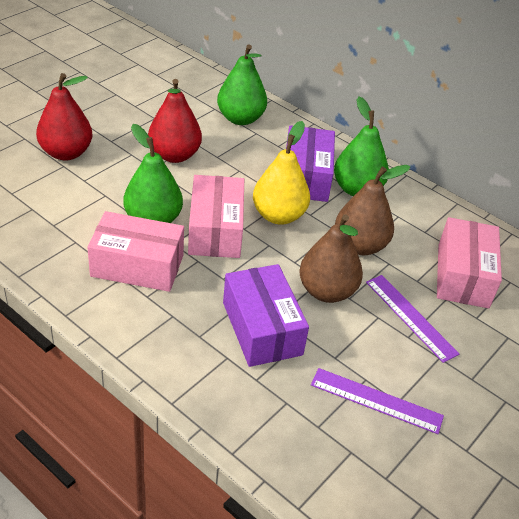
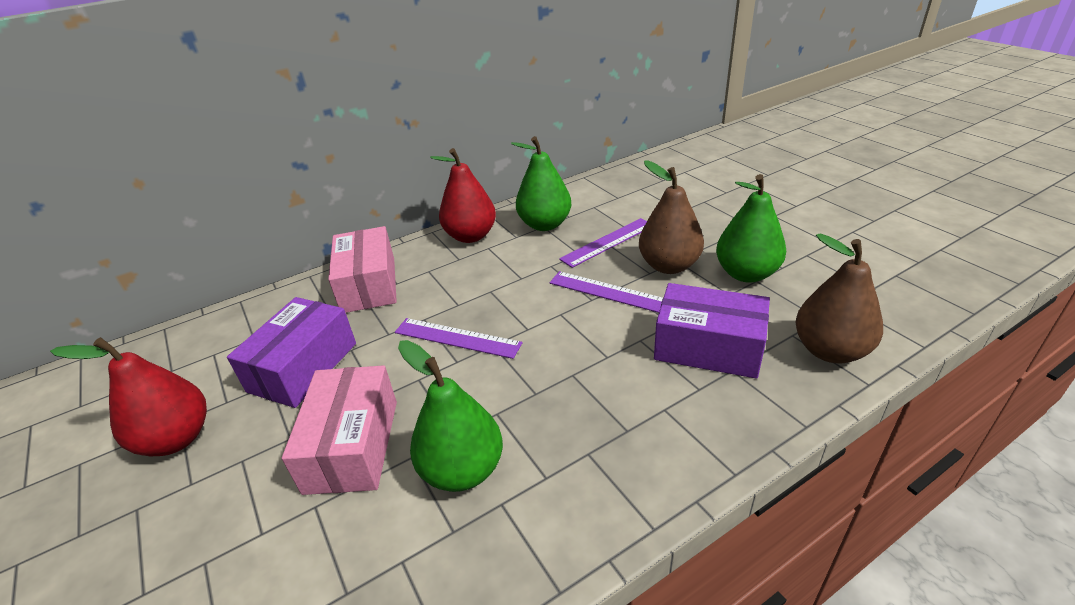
pink box: [87,211,184,292] [188,175,244,258] [437,217,502,308] = 3 -> [282,365,397,495] [328,226,397,313] = 2
purple ruler: [311,368,444,434] [366,275,459,363] = 2 -> [395,318,523,359] [550,271,663,313] [559,218,647,268] = 3
yellow pear: [253,121,310,225] = 1 -> none = 0

